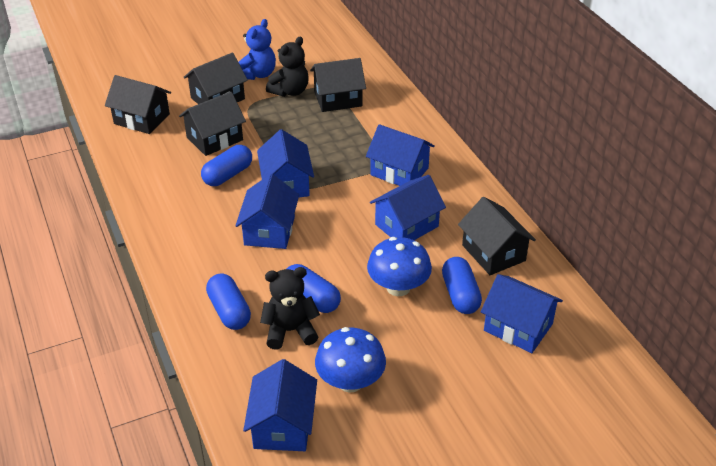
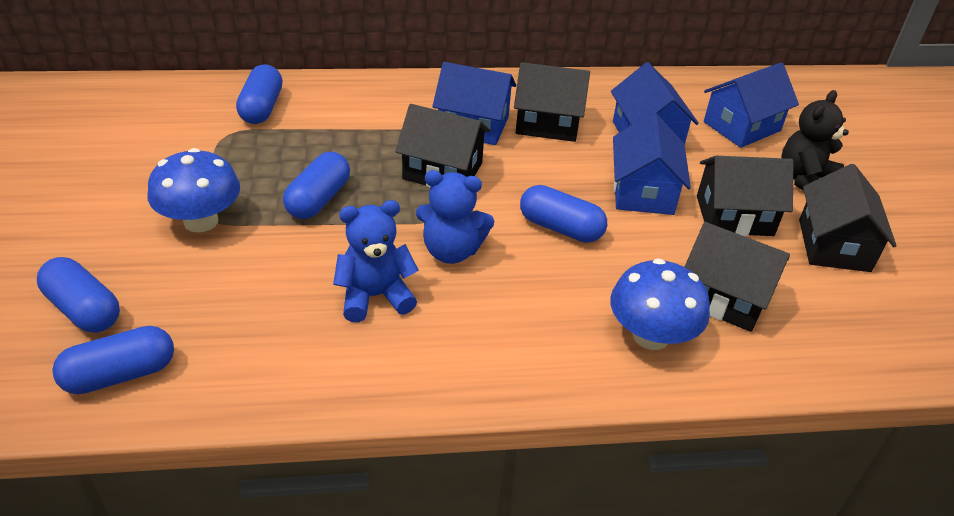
black teddy bear: [260,267,320,350] [266,36,309,97] = 2 -> [781,90,849,191] = 1
blue capsule: [201,145,252,186] [206,273,251,330] [287,264,341,313] [442,257,482,314] = 4 -> [37,257,120,333] [52,326,174,394] [236,64,283,124] [283,152,350,219] [520,185,607,243] = 5
blue house: [236,174,299,249] [243,359,317,451] [257,129,314,197] [366,124,435,186] [370,175,446,240] [481,274,563,353] = 6 -> [432,62,516,145] [611,62,699,144] [613,113,691,215] [704,63,799,148] = 4
blue teddy bear: [239,19,276,80] = 1 -> [333,200,419,322] [416,170,494,264] = 2

